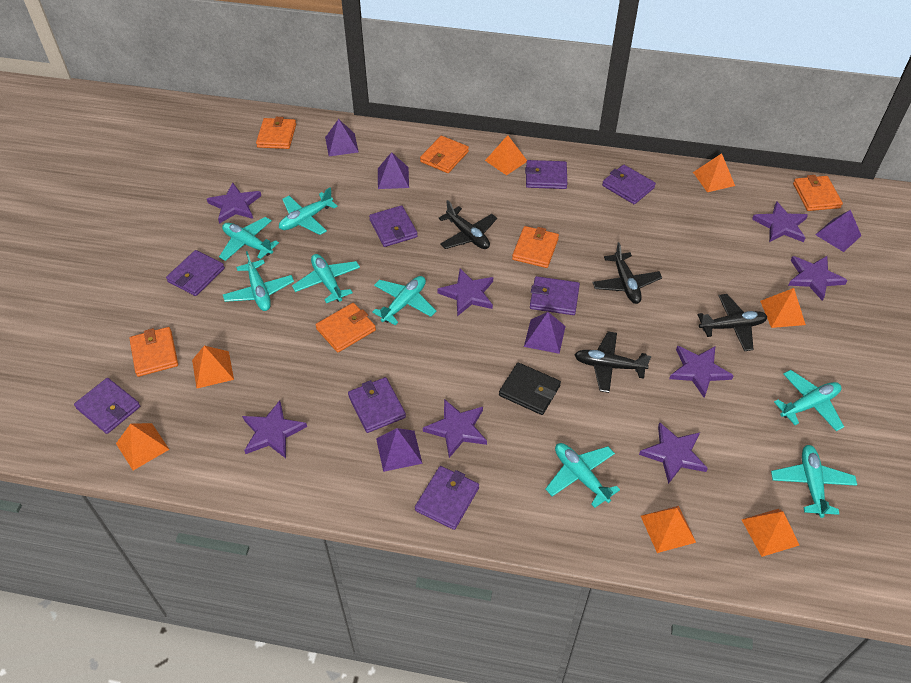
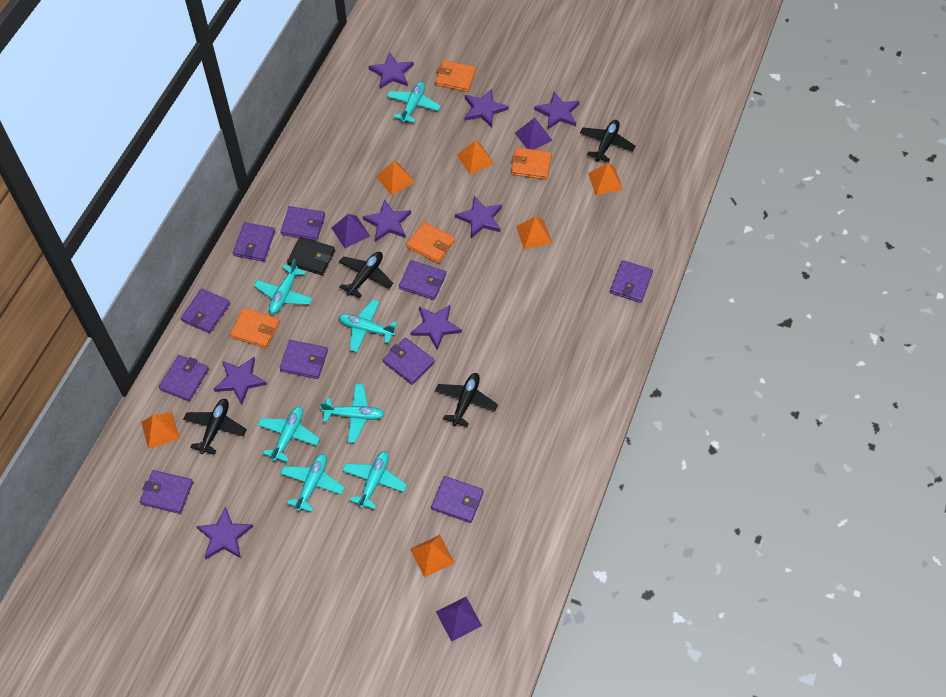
orange pyramid: [116,423,170,470] [192,346,234,388] [485,135,527,175] [641,506,696,553] [693,153,735,192] [741,509,799,557] [760,288,806,328] = 7 -> [141,412,180,449] [376,161,415,196] [410,535,455,578] [457,140,494,174] [516,216,552,249] [588,163,623,195] = 6
orange wallet: [129,327,178,377] [256,117,296,149] [316,303,376,353] [420,136,469,173] [512,226,559,268] [793,175,843,211] = 6 -> [230,308,280,348] [406,222,455,263] [435,60,476,92] [511,147,552,180] = 4
purple pyramid: [325,119,359,156] [376,428,423,472] [378,152,409,189] [524,312,566,354] [815,210,861,252] = 5 -> [331,214,370,248] [436,597,482,642] [515,118,553,150] = 3
purple wallet: [74,378,140,434] [166,250,225,296] [348,377,406,433] [369,205,418,247] [415,466,479,530] [525,160,567,189] [530,276,580,315] [602,165,656,204] = 8 -> [140,470,193,514] [159,355,209,401] [181,289,230,333] [233,222,275,261] [279,340,328,379] [280,206,325,241] [383,337,435,385] [399,260,446,300] [431,476,484,523] [610,260,653,303] = 10
turquoise plane: [219,217,279,261] [223,251,294,311] [279,188,338,235] [292,254,360,303] [372,276,436,325] [546,443,620,508] [771,445,857,518] [774,370,844,431] = 8 -> [254,259,313,314] [257,406,320,462] [280,454,345,512] [320,384,385,443] [339,300,397,352] [342,451,407,510] [386,82,441,123] = 7

